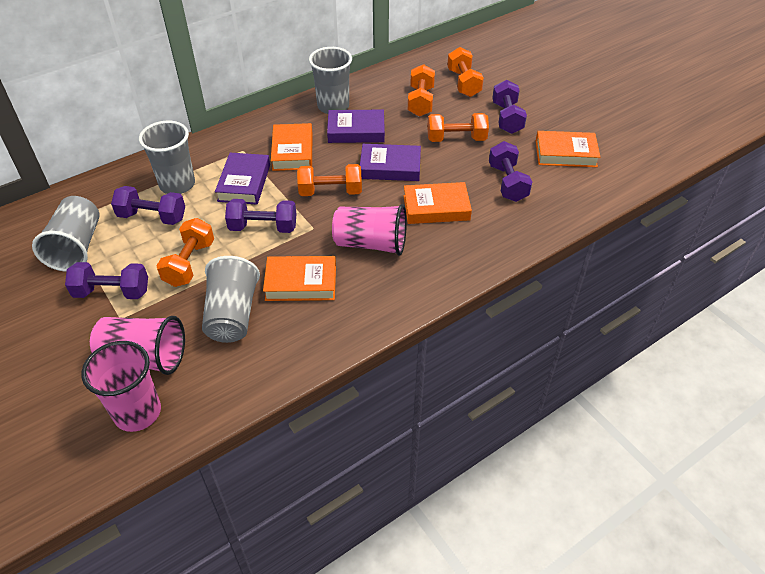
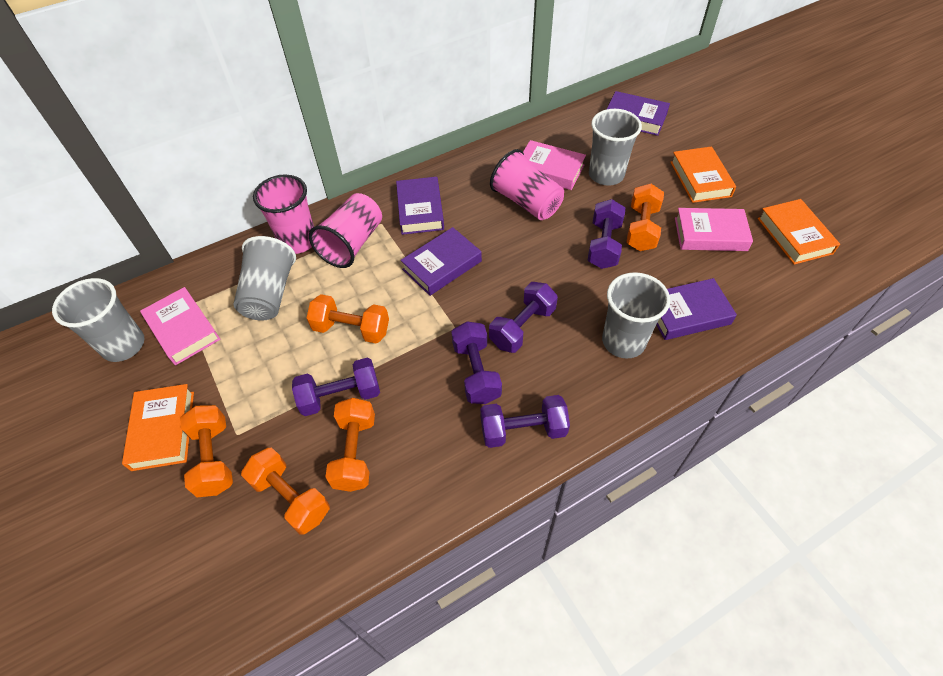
orange book: [263,256,336,301] [271,123,312,171] [404,182,472,224] [536,131,600,167] = 4 -> [122,384,194,471] [670,146,736,203] [758,199,840,265] = 3
pink book: none = 0 -> [140,287,221,365] [523,140,586,190] [675,208,753,251] = 3
purple book: [215,153,270,205] [327,110,385,143] [360,144,421,181] = 3 -> [396,177,444,235] [401,227,482,296] [606,91,670,136] [656,278,737,340] = 4

